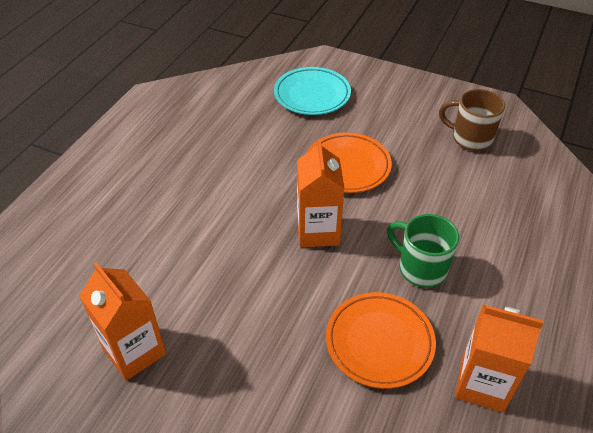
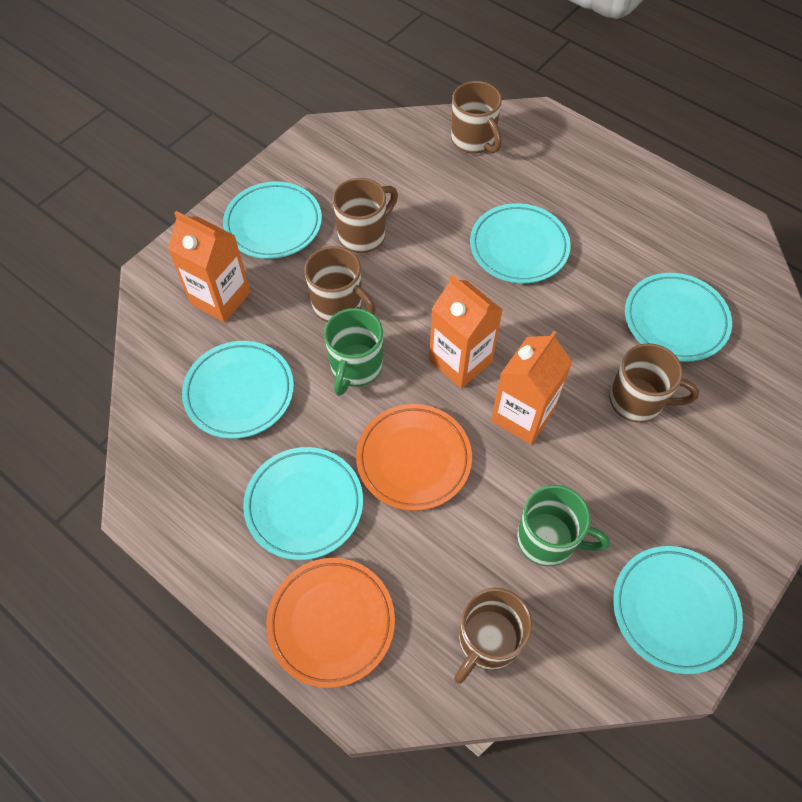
brown mug: [439,89,505,151] = 1 -> [304,246,376,322] [333,178,398,253] [451,81,502,154] [454,587,533,684] [609,343,699,423] = 5
green mug: [387,214,459,288] = 1 -> [324,308,383,396] [517,485,610,566] = 2
turquoise plate: [274,67,351,115] = 1 -> [182,341,294,439] [223,181,322,259] [243,447,363,560] [470,203,571,283] [613,546,743,674] [625,273,732,361] = 6

